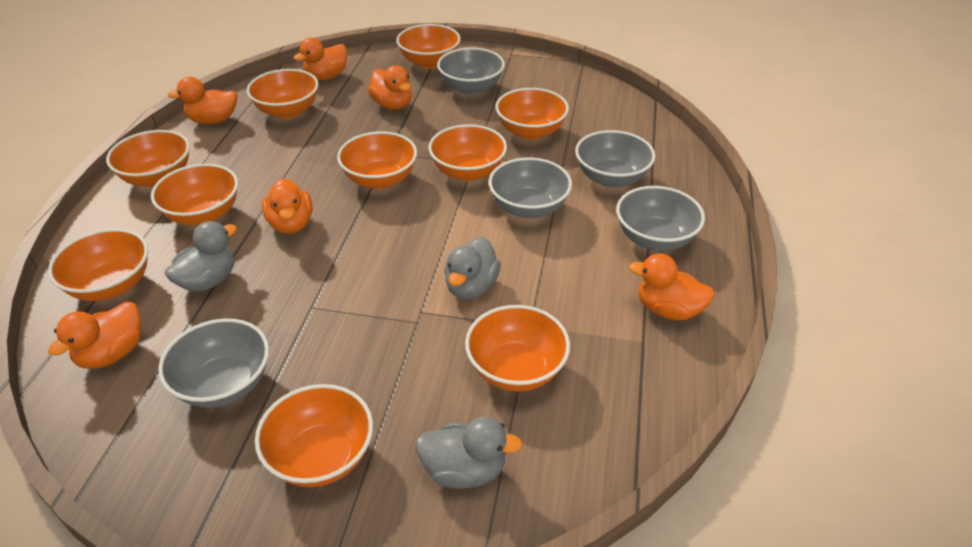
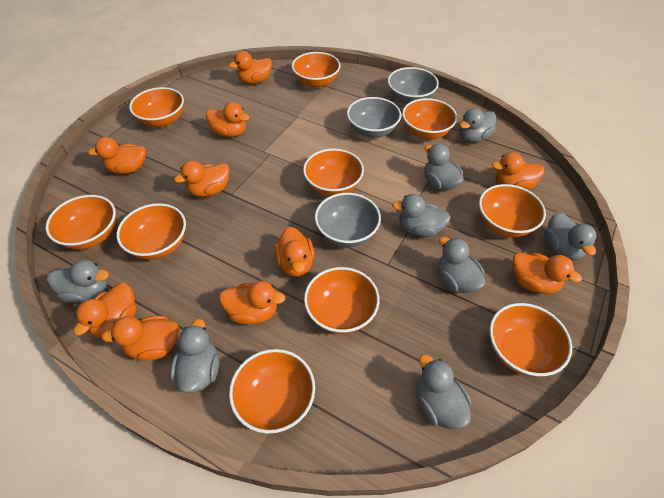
grey bowl: [158,318,269,408] [437,48,505,95] [489,157,572,218] [575,130,655,188] [616,186,705,251] = 5 -> [315,193,381,247] [347,97,401,138] [388,67,439,104] = 3
grey duck: [164,221,237,292] [415,417,523,489] [444,237,501,299] = 3 -> [47,260,109,303] [170,319,220,393] [392,194,451,237] [417,354,471,429] [424,144,464,191] [438,237,485,293] [459,108,496,143] [544,212,597,260] = 8
orange duck: [48,302,141,369] [168,77,237,124] [262,178,312,234] [293,38,347,81] [368,65,412,110] [629,253,715,320] = 6 -> [73,283,136,338] [88,137,146,174] [101,316,179,361] [174,161,230,197] [206,102,249,137] [219,281,285,324] [229,51,272,84] [274,227,314,277] [492,152,544,190] [512,252,582,294] = 10

